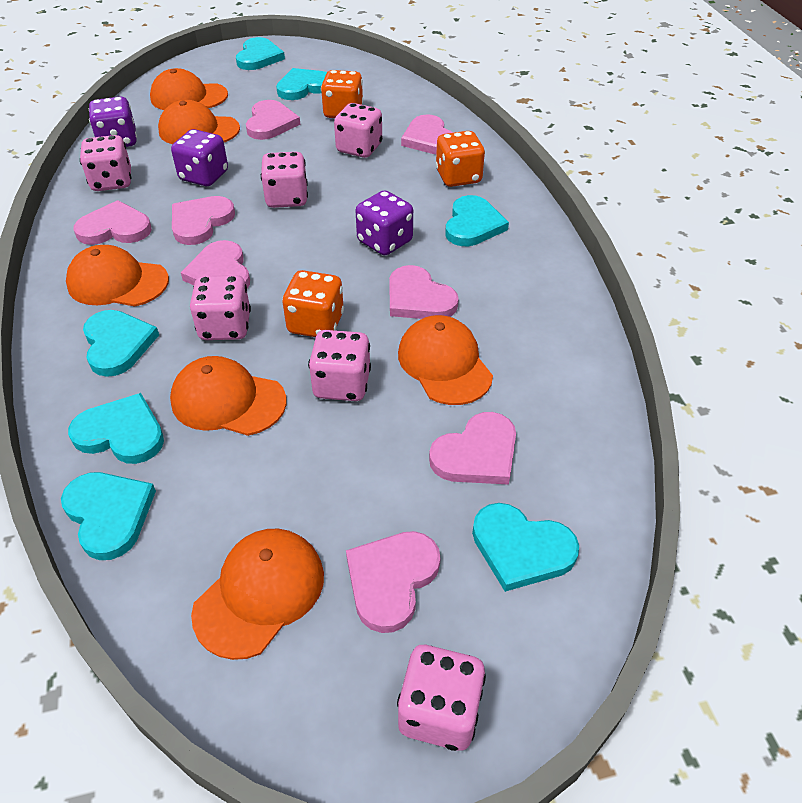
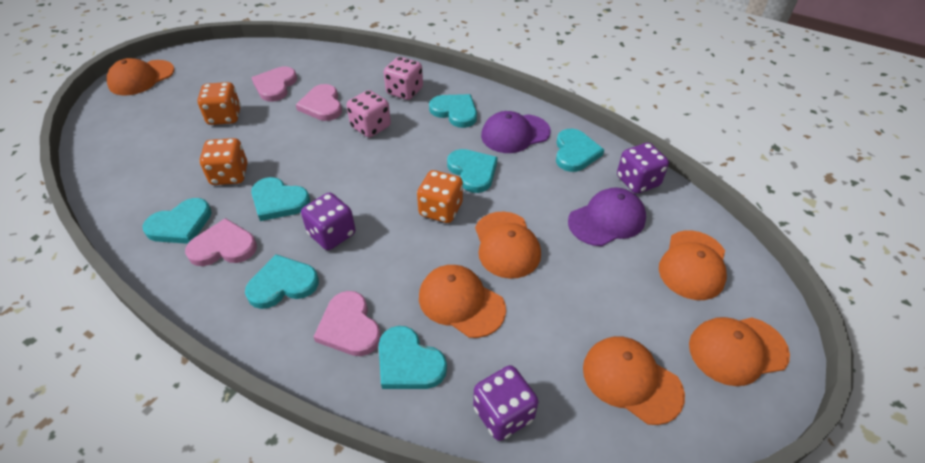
pink dice: [80,135,131,191] [190,275,251,340] [261,152,308,208] [308,330,371,401] [334,103,382,158] [397,645,486,751] = 6 -> [347,90,391,137] [384,57,423,100] = 2
pink heart: [74,200,152,245] [172,196,235,245] [181,240,250,289] [246,100,300,140] [346,531,441,633] [389,265,459,319] [401,114,453,154] [429,412,516,485] = 8 -> [185,218,257,266] [252,67,297,102] [296,84,342,121] [314,291,381,356] = 4
purple cap: none = 0 -> [481,111,551,153] [568,187,646,246] = 2

